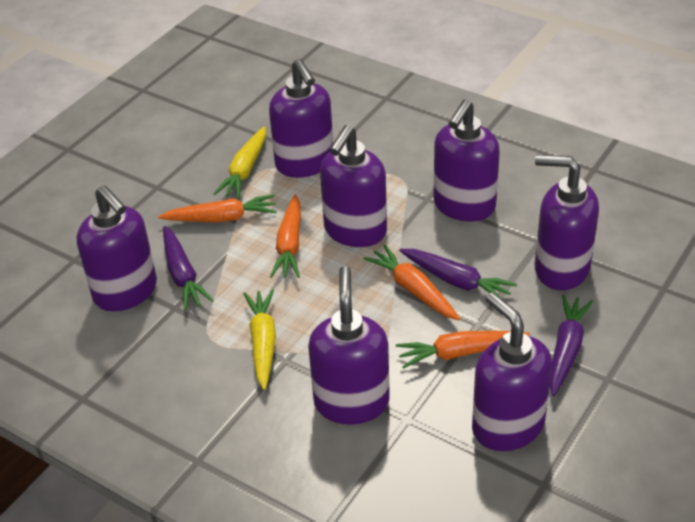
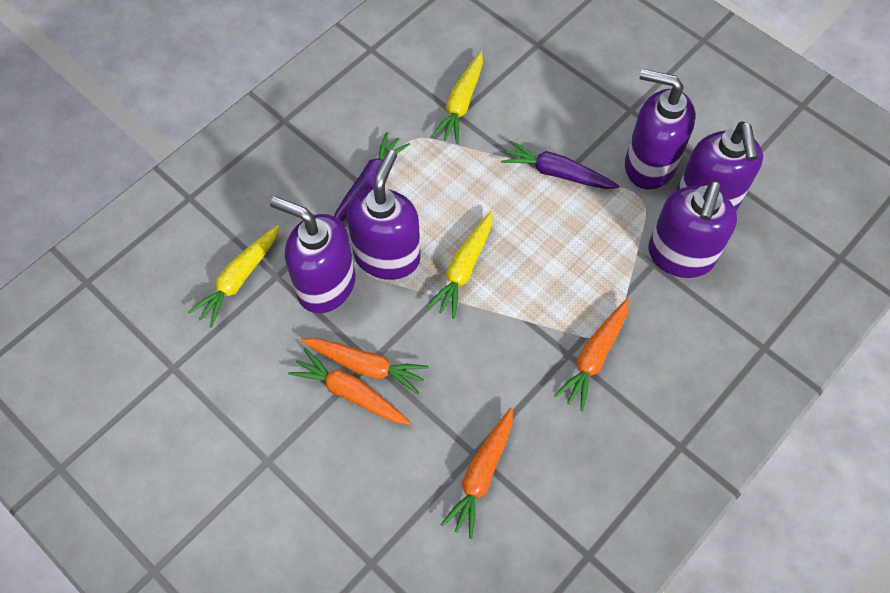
purple carrot: [163,226,213,310] [399,249,517,299] [550,295,593,396] = 3 -> [334,132,410,221] [501,140,619,189] = 2
purple soap dispenser: [77,185,157,311] [269,59,333,178] [308,266,390,425] [320,125,387,247] [433,99,500,221] [472,293,552,451] [535,155,599,291] = 7 -> [270,197,356,313] [347,150,421,280] [625,69,695,190] [648,180,737,278] [676,121,763,211] = 5
yellow carrot: [213,126,266,199] [243,289,276,390] = 2 -> [188,225,280,328] [427,211,493,319] [432,51,483,144] = 3

